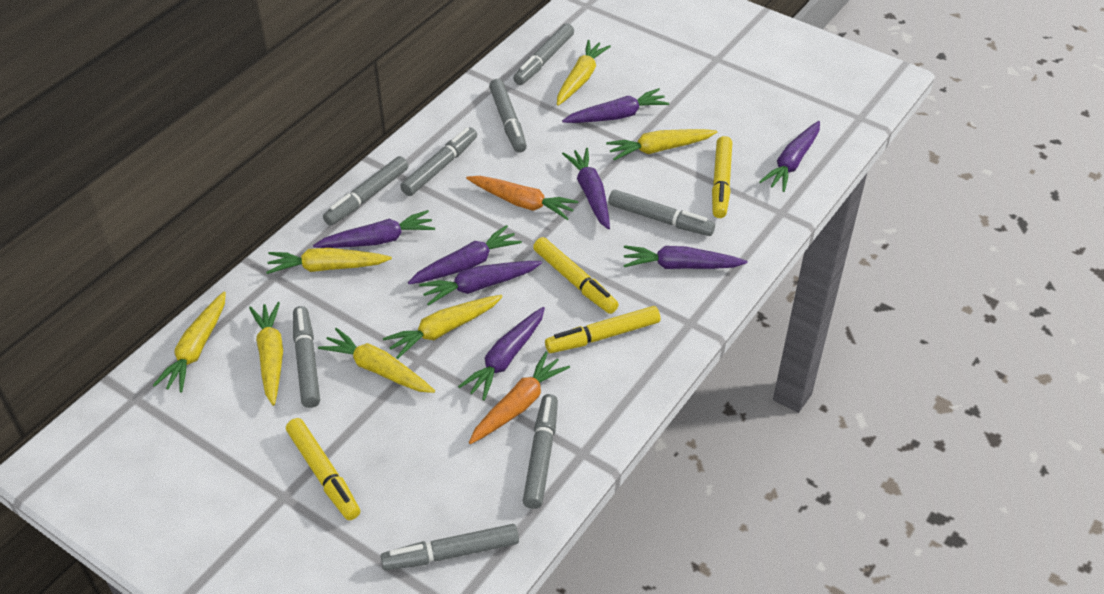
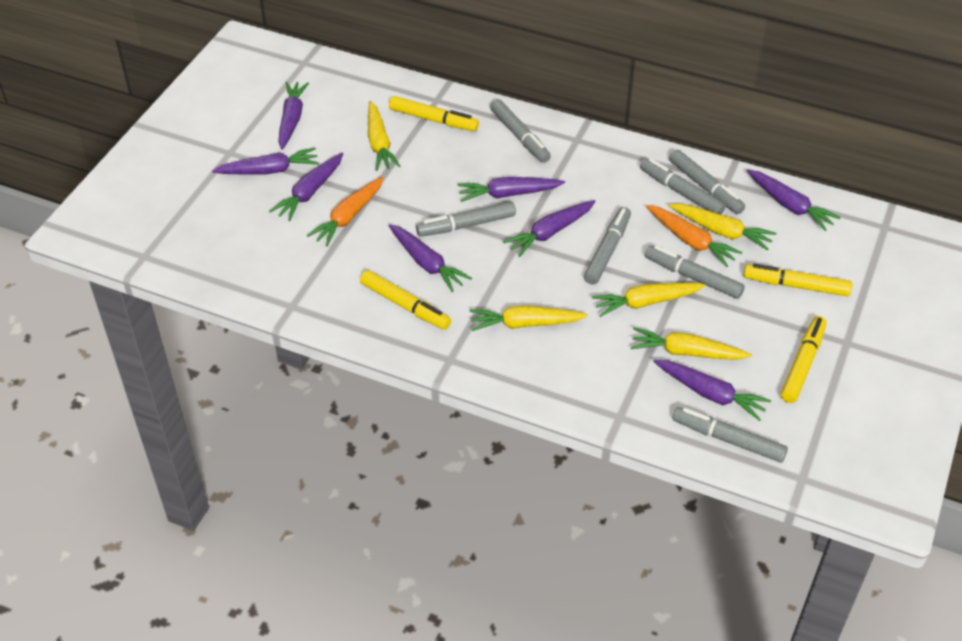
grey marker: [293,306,320,408] [323,156,408,226] [381,524,519,570] [400,127,477,196] [489,79,527,153] [513,23,574,85] [523,394,558,509] [608,190,715,236] = 8 -> [416,201,516,237] [490,99,551,163] [584,207,631,284] [640,158,726,214] [645,245,745,299] [669,150,745,214] [672,407,788,463] = 7
yellow carrot: [153,291,226,392] [249,302,283,406] [266,248,392,274] [318,328,435,393] [383,295,503,359] [557,40,611,106] [606,129,717,161] = 7 -> [368,101,401,171] [470,306,588,331] [592,283,705,317] [631,328,752,360] [669,204,776,250] = 5

